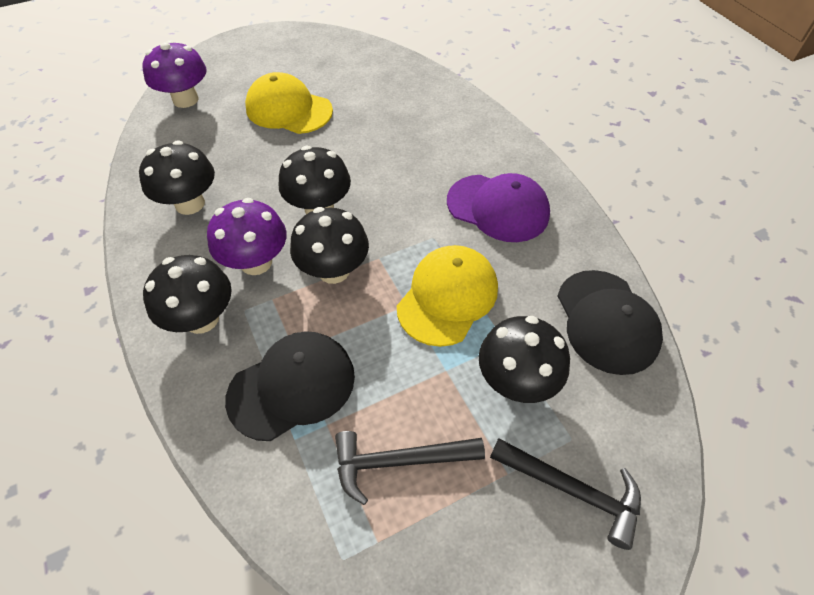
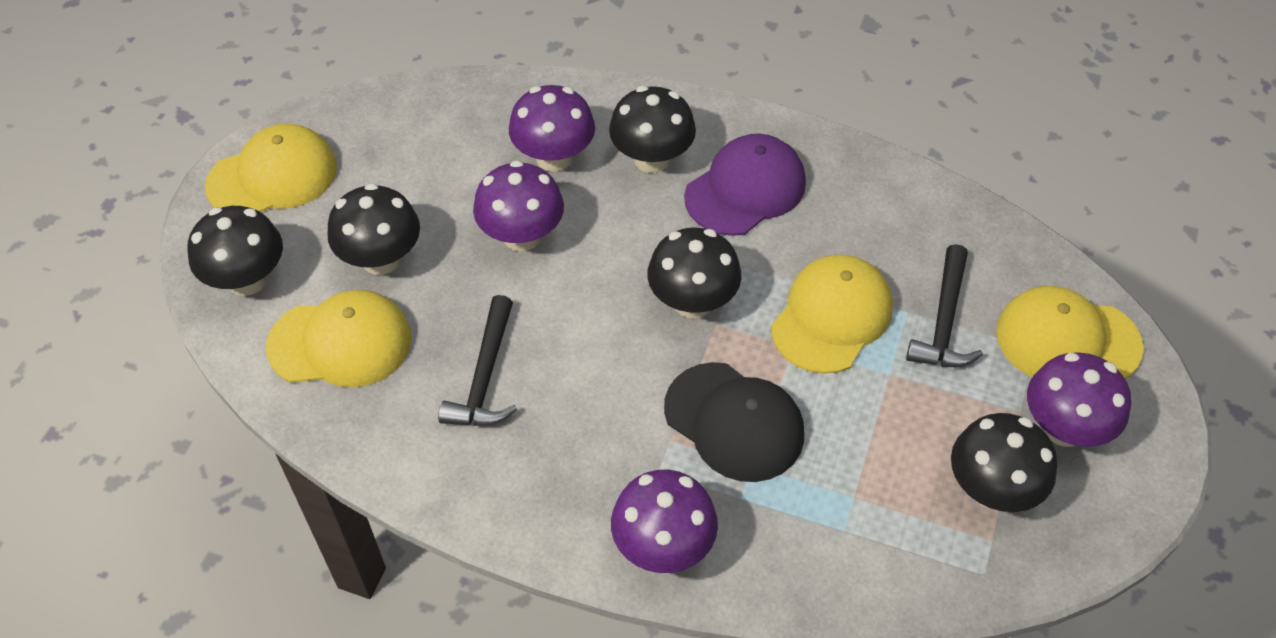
black cap: [225,331,355,441] [558,270,663,375] = 2 -> [664,362,804,482] = 1
purple mushroom: [143,40,207,108] [207,198,287,275] = 2 -> [473,160,564,252] [509,85,595,172] [611,470,718,573] [1027,352,1131,447] = 4
yellow cap: [245,72,333,134] [397,245,498,347] = 2 -> [205,123,337,212] [266,290,412,387] [771,255,893,374] [996,286,1144,379] = 4

